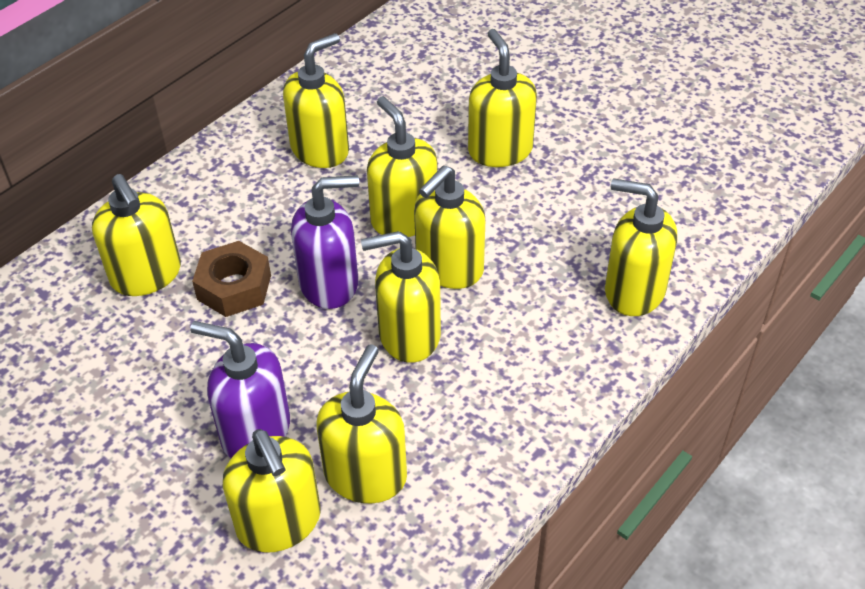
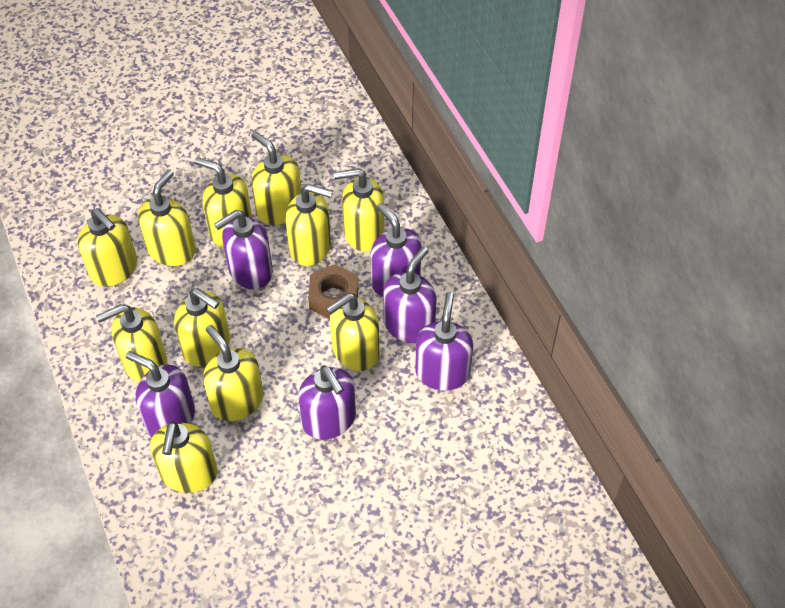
purple soap dispenser: [190,321,290,458] [291,175,359,309] = 2 -> [126,351,195,437] [214,210,273,289] [298,365,356,440] [371,203,422,297] [383,246,437,343] [415,292,473,391] = 6
yellow soap dispenser: [92,174,181,296] [223,429,321,553] [283,33,349,168] [316,345,407,503] [361,231,441,363] [367,96,437,237] [414,165,485,289] [468,29,537,167] [605,179,677,316] = 9 -> [78,208,137,287] [96,304,167,382] [138,169,196,266] [150,421,218,493] [174,288,230,367] [194,157,252,247] [203,325,263,421] [251,131,301,225] [286,184,333,266] [326,293,380,371] [334,168,385,251] = 11

